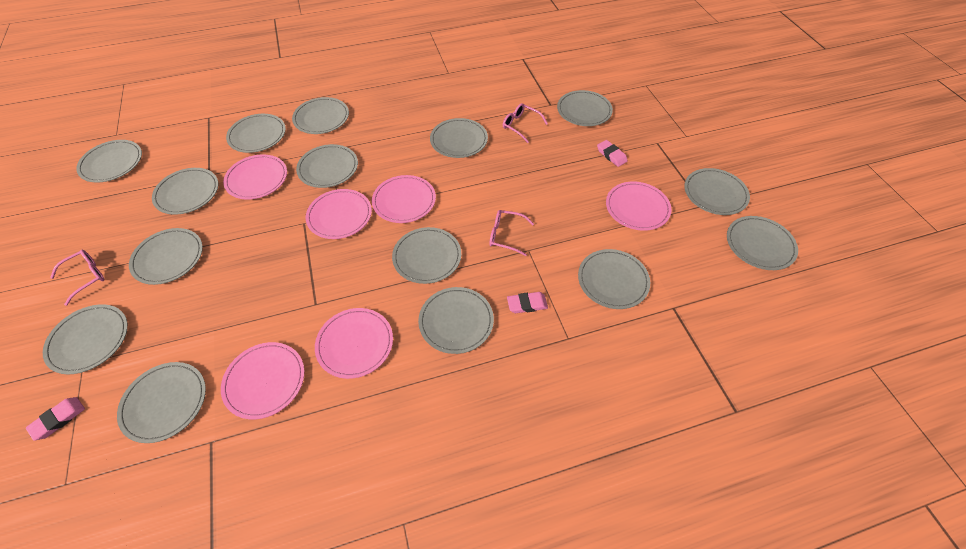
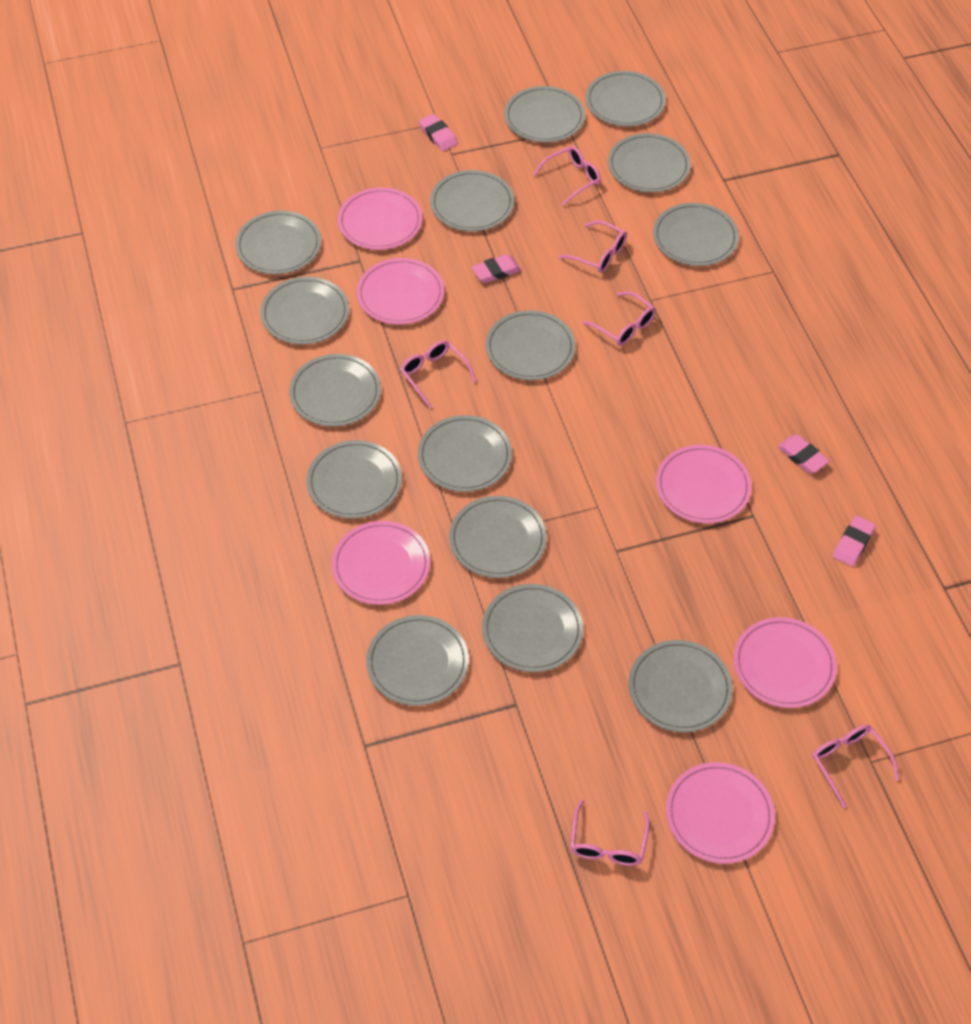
pink eraser: [26,397,85,441] [507,292,548,313] [597,140,628,167] = 3 -> [419,114,458,151] [472,254,521,283] [777,435,829,473] [833,515,876,566] = 4
pink glasses: [50,250,105,306] [489,210,534,256] [503,103,548,143] = 3 -> [400,340,476,408] [533,146,601,205] [559,221,627,273] [570,800,650,866] [582,291,656,346] [813,725,899,808] = 6

